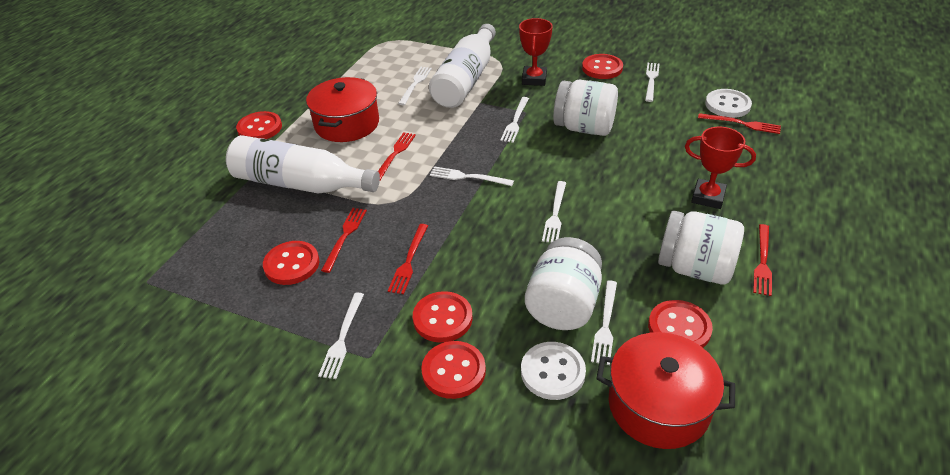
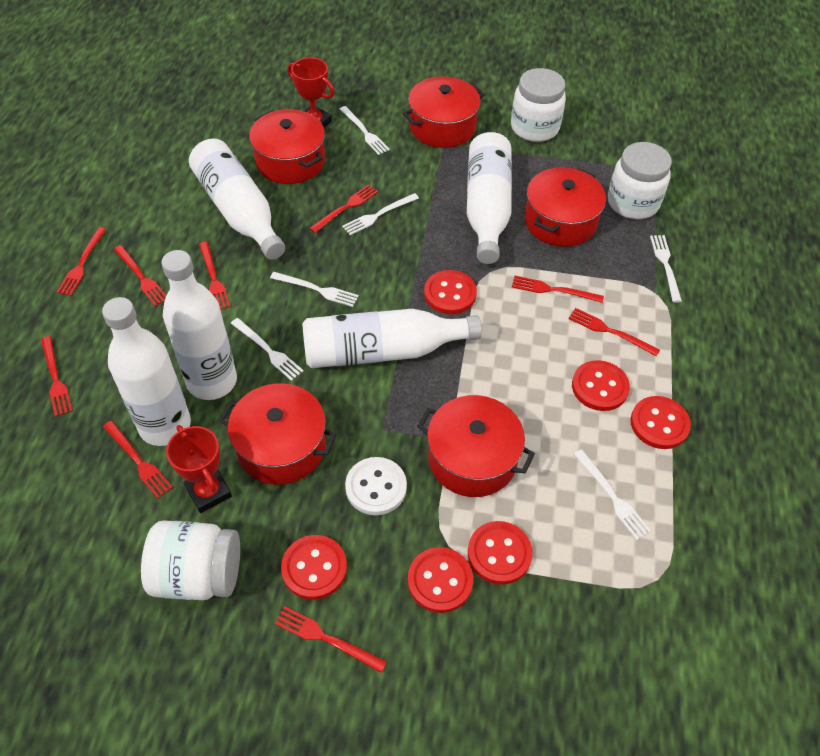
red fork: [321,208,367,273] [378,132,416,180] [388,224,428,294] [698,113,781,134] [753,224,772,296] = 5 -> [41,336,73,417] [57,227,107,296] [103,421,173,498] [113,245,166,306] [199,242,231,310] [275,606,387,673] [310,184,378,233] [512,276,604,303] [568,308,660,357] = 9
red pot: [306,77,379,142] [596,332,735,449] = 2 -> [219,383,337,485] [249,109,325,184] [403,76,485,148] [417,395,535,497] [524,167,606,247] = 5
white bottle: [226,135,380,193] [429,24,496,108] = 2 -> [102,297,191,446] [161,250,237,400] [189,139,285,260] [302,309,482,368] [467,132,512,264] = 5
white button: [521,342,586,400] [705,89,752,118] = 2 -> [345,457,407,515] = 1
white fork: [318,292,364,379] [398,67,432,105] [430,166,514,186] [500,97,529,143] [542,181,566,243] [591,280,617,365] [645,63,660,102] = 7 -> [231,318,304,381] [270,272,359,307] [340,106,390,155] [342,193,419,235] [574,449,651,540] [650,235,682,302] = 6

